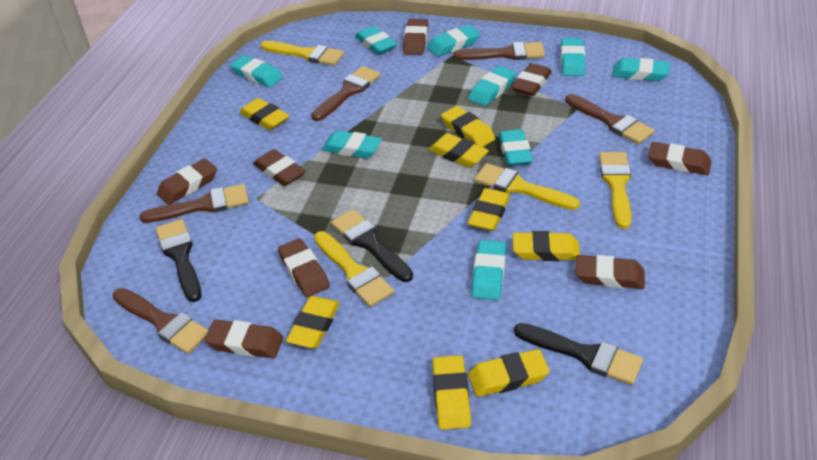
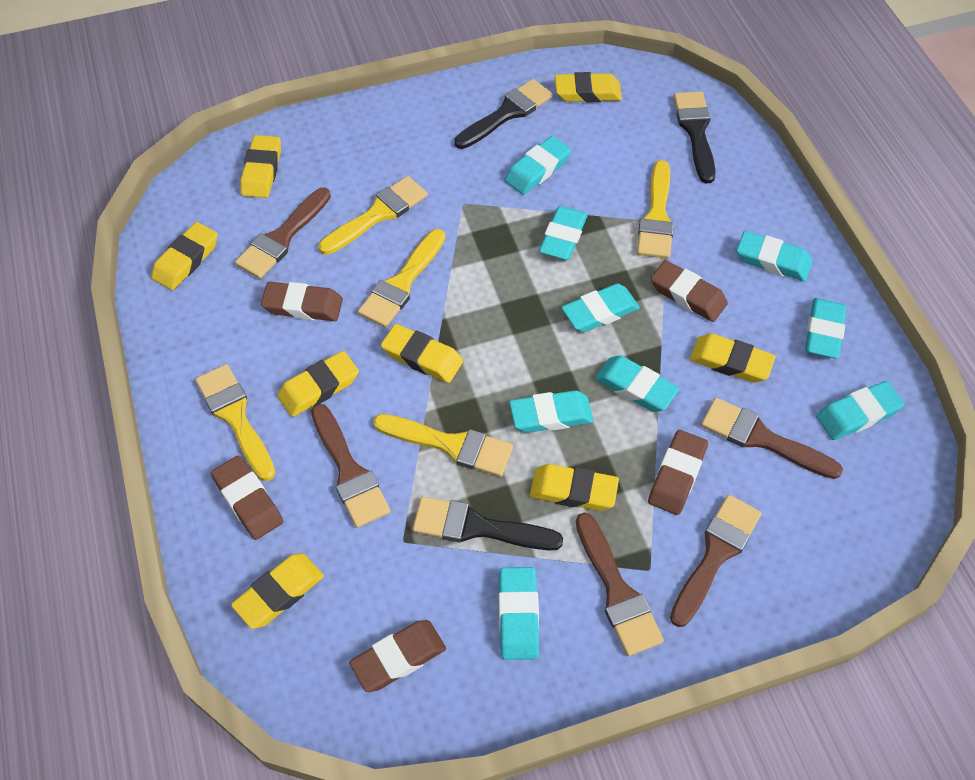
brown eraser: [157,158,217,205] [205,320,283,358] [253,149,306,186] [278,238,330,297] [403,19,428,55] [512,63,552,96] [575,255,645,289] [648,142,711,175] = 8 -> [211,456,283,540] [261,282,343,321] [349,620,446,692] [648,430,708,515] [651,260,728,322] = 5
yellow brush: [261,41,344,66] [314,231,394,307] [474,163,580,210] [599,152,631,229] = 4 -> [195,364,275,481] [319,176,428,255] [358,229,445,328] [373,414,513,477] [637,160,674,259] = 5

